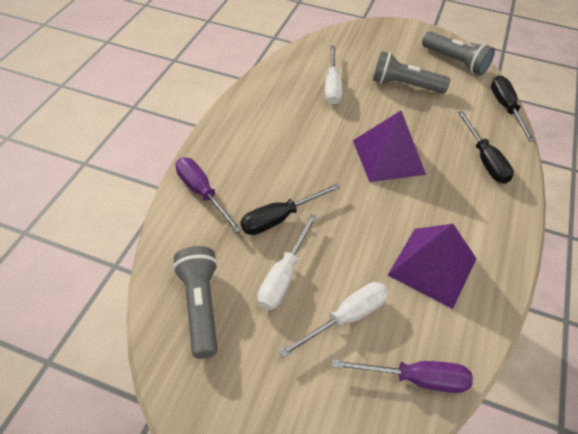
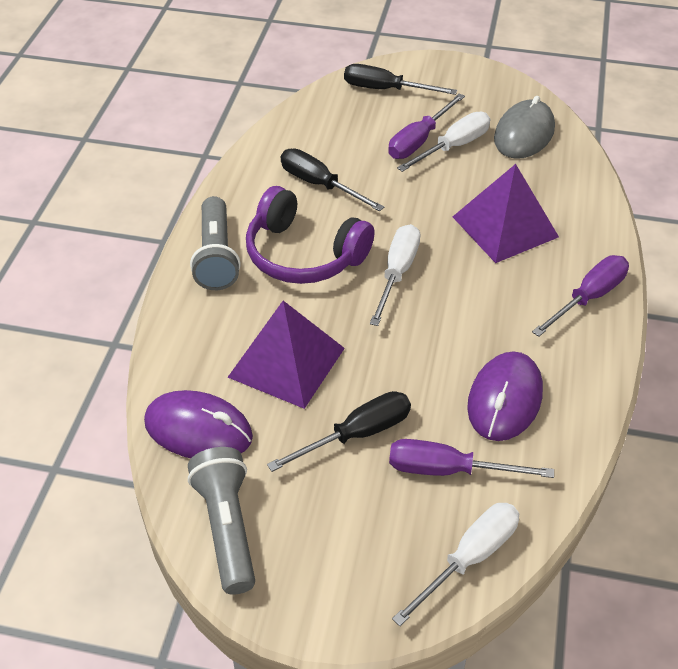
grey flashlight: [173,246,218,359] [373,51,451,93] [422,31,495,76] = 3 -> [188,447,255,595] [190,196,241,290] = 2
grey mouse: none = 0 -> [494,96,555,159] = 1
purple headphones: none = 0 -> [246,186,375,284] = 1
purple mouse: none = 0 -> [144,390,253,458] [467,351,543,441] = 2
purple screwdriver: [175,158,242,233] [332,359,473,393] = 2 -> [388,93,465,159] [389,439,554,478] [532,255,629,337] = 3

